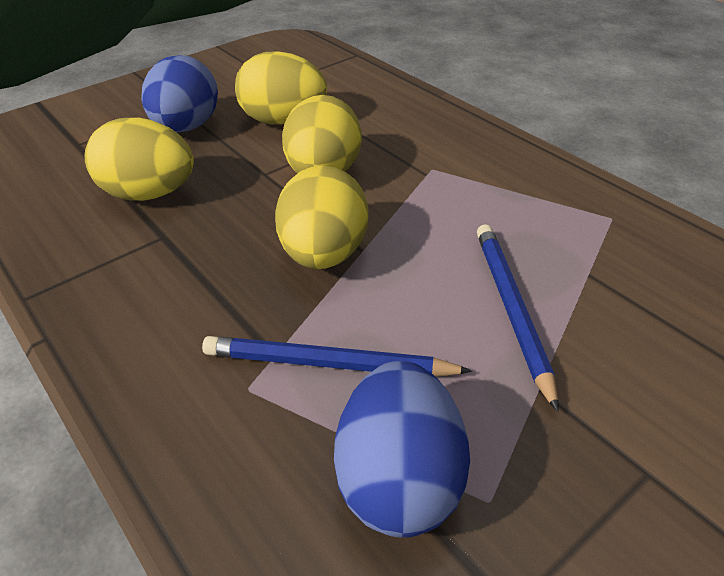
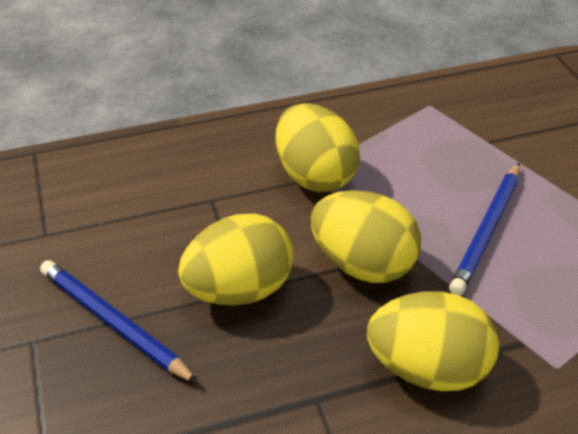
blue egg: [141,55,218,132] [334,361,470,538] = 2 -> none = 0

